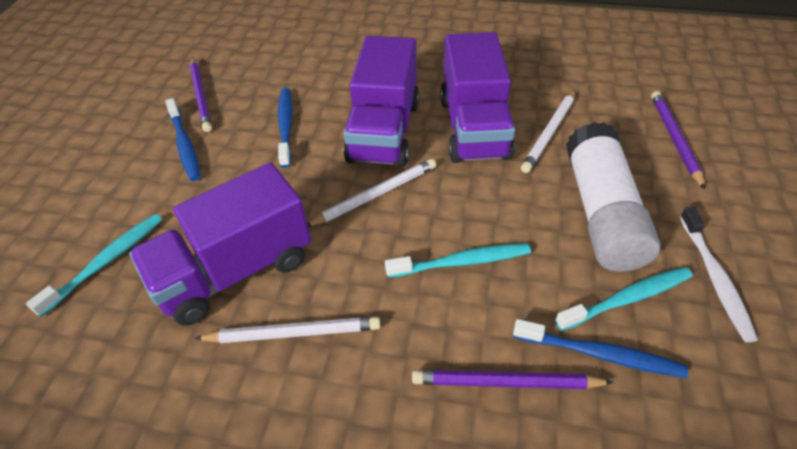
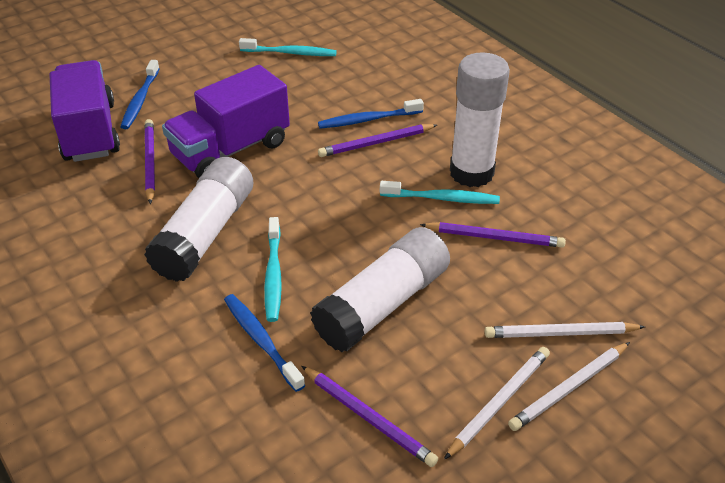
purple pencil: [190,57,212,132] [412,370,614,389] [651,91,705,190] = 3 -> [145,119,155,204] [302,366,438,467] [318,124,437,157] [420,222,566,248] = 4
purple truck: [129,163,311,326] [343,36,420,167] [440,32,515,163] = 3 -> [50,60,120,162] [162,65,290,178] = 2
white glue stick: [566,122,661,272] = 1 -> [144,157,253,282] [310,227,450,352] [450,52,510,187] = 3
white toothbrush: [680,207,758,343] = 1 -> none = 0

